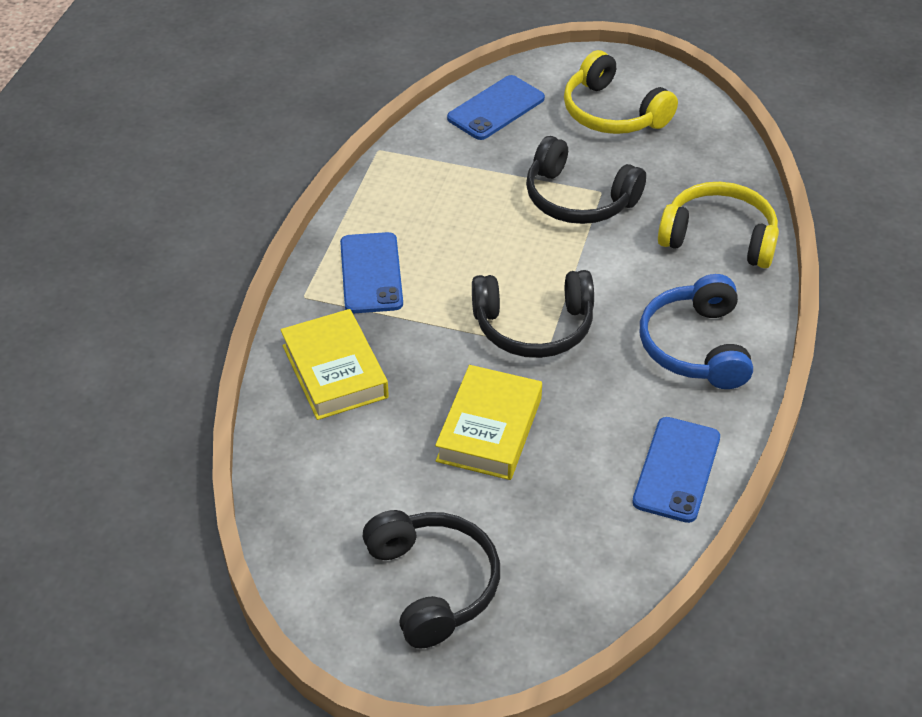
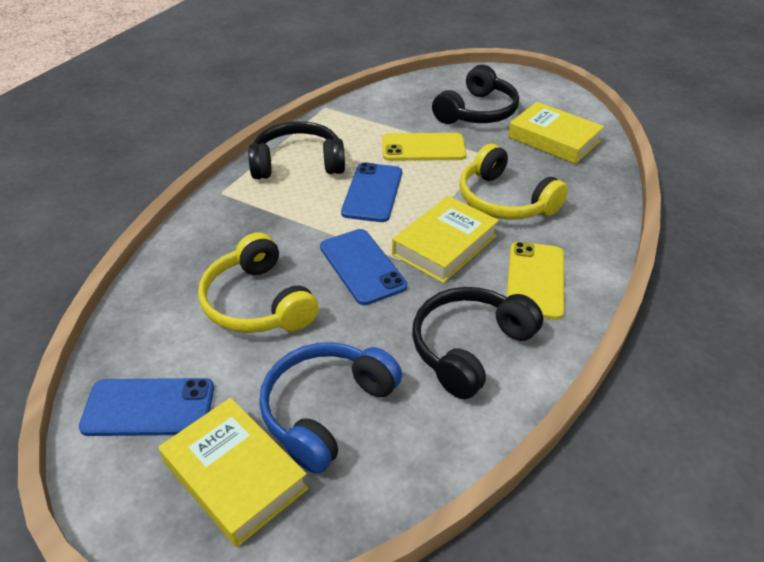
yellow book: [281,309,389,420] [435,365,542,480] = 2 -> [159,398,309,547] [392,196,499,283] [508,102,604,164] = 3
yellow phone: none = 0 -> [382,133,466,161] [506,242,564,320] = 2

